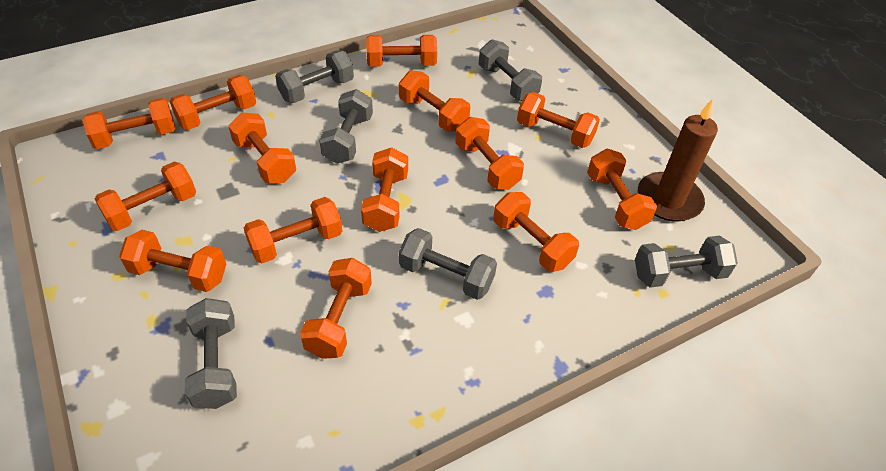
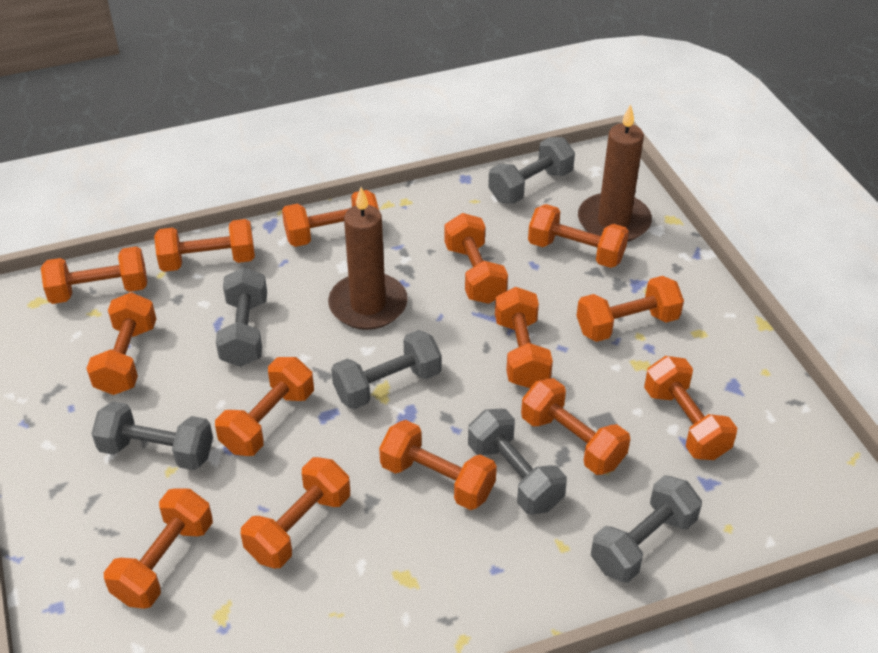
brown candle: [638,99,718,222] = 1 -> [328,187,408,330] [578,104,652,242] = 2

